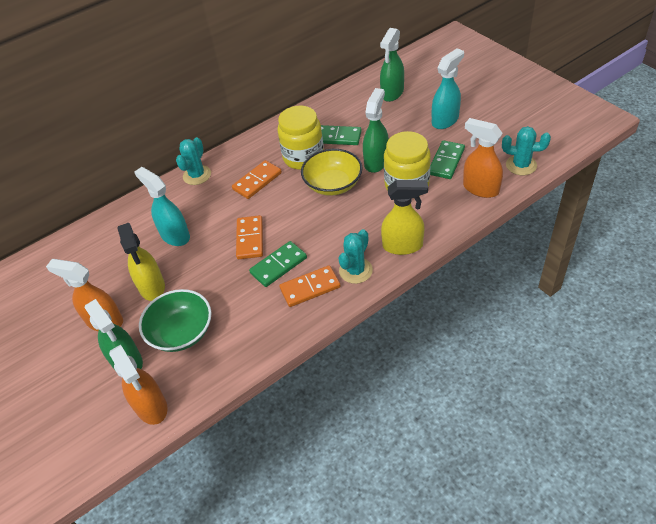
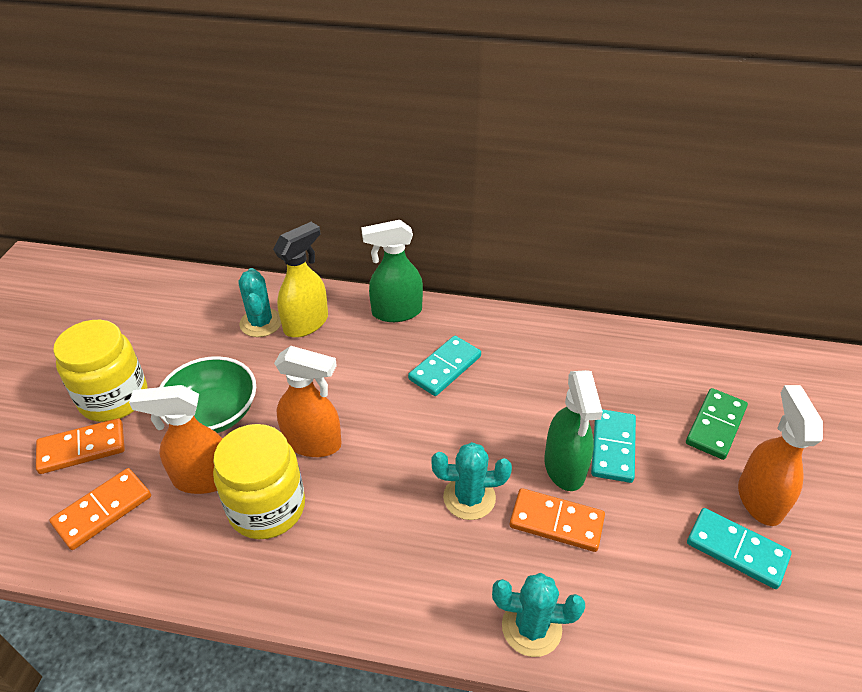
green domino: [249,241,307,287] [321,125,362,145] [430,140,465,179] = 3 -> [686,388,748,460] = 1
green spray bottle: [85,299,143,370] [363,88,389,173] [380,28,404,102] = 3 -> [361,220,423,322] [544,370,603,491] = 2
turquoise domino: none = 0 -> [408,336,481,396] [591,409,636,483] [687,508,792,589] = 3
turquoise spray bottle: [134,167,190,246] [432,48,464,129] = 2 -> none = 0
yellow bowl: [301,149,363,196] = 1 -> none = 0
yellow spray bottle: [117,223,165,301] [381,180,428,255] = 2 -> [273,222,328,338] = 1

